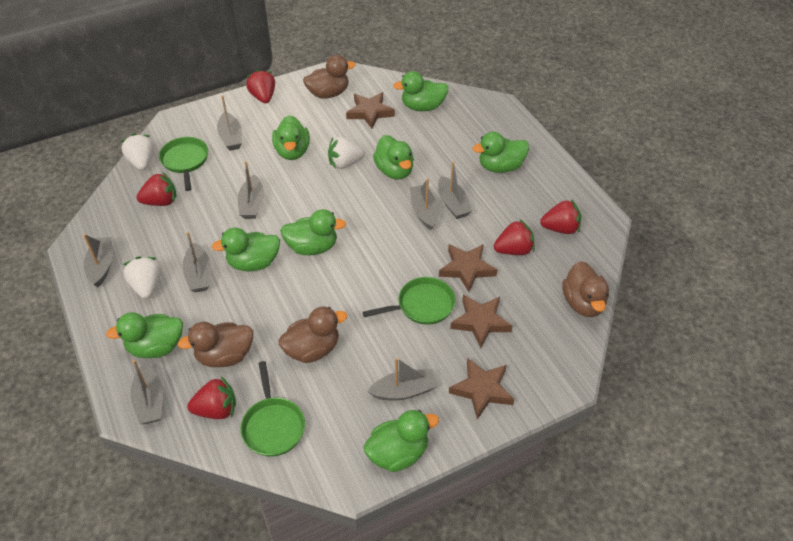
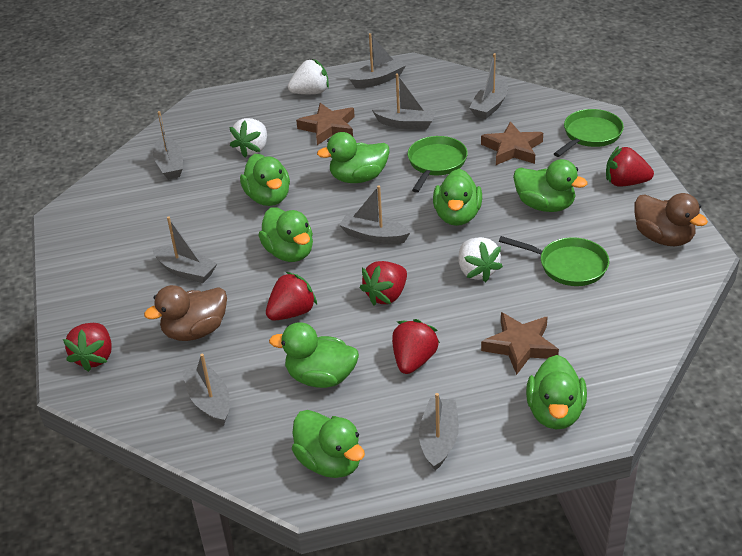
brown duck: [178,322,253,367] [279,307,347,363] [303,55,356,99] [562,261,609,317] = 4 -> [144,285,227,341] [634,193,708,246] = 2
brown star: [346,92,395,129] [439,244,497,292] [449,358,514,419] [450,295,512,348] = 4 -> [296,103,355,145] [481,122,543,165] [481,312,559,375] = 3

